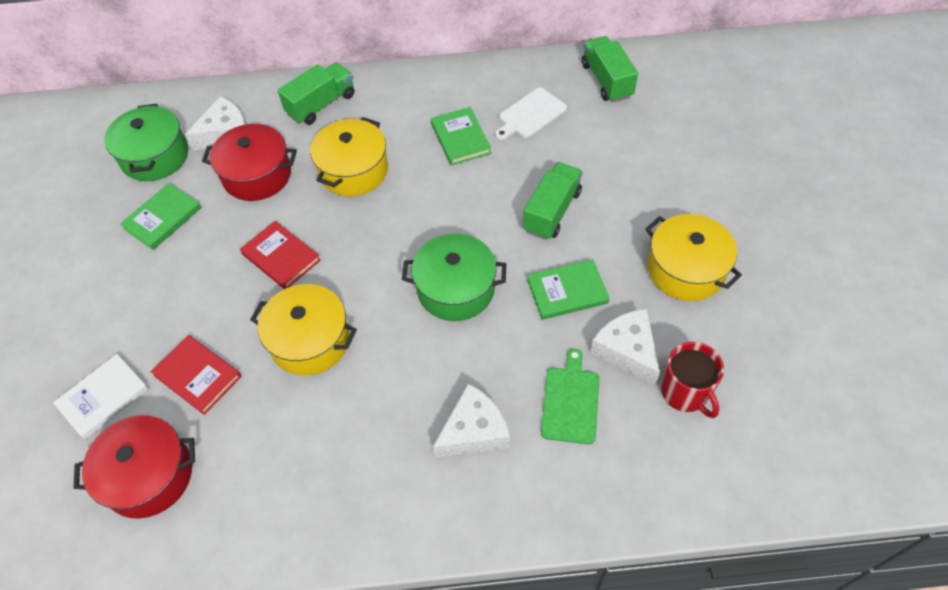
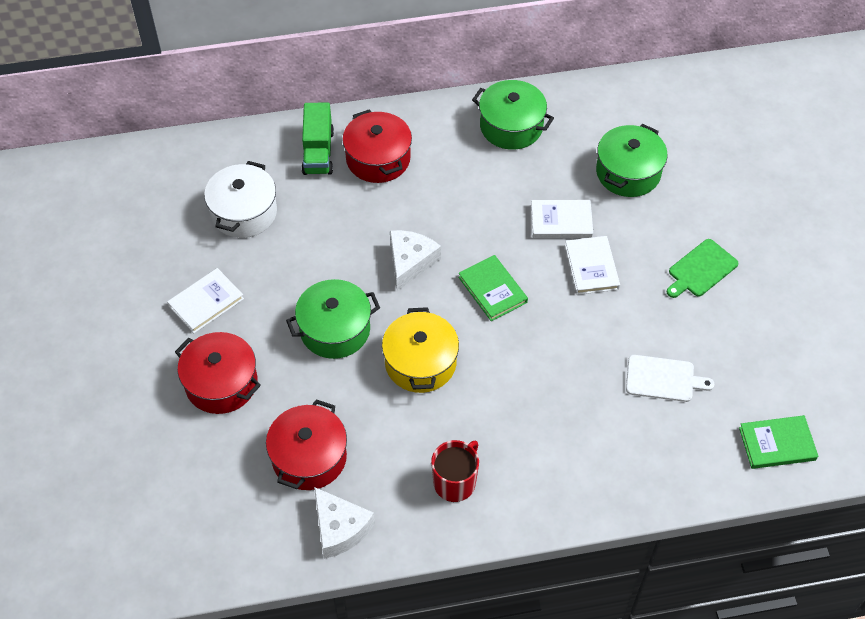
green book: [120,183,201,250] [431,107,491,165] [527,259,610,320] = 3 -> [458,255,528,321] [739,415,818,469] = 2
green pot: [104,104,188,181] [402,233,506,321] = 2 -> [286,279,380,359] [472,80,554,150] [596,124,668,197] = 3
green truck: [278,62,354,125] [523,162,583,240] [582,36,638,102] = 3 -> [302,102,334,175] = 1
red book: [151,335,242,415] [240,221,321,289] = 2 -> none = 0
red pot: [74,415,195,519] [202,124,297,201] = 2 -> [175,332,261,414] [266,399,347,490] [342,110,412,183] = 3
white book: [53,354,149,440] = 1 -> [167,268,244,333] [531,200,593,238] [565,236,620,295] = 3
white cheese: [185,96,246,150] [433,383,510,458] [590,309,660,385] = 3 -> [314,487,375,559] [390,230,441,291] = 2
white pot: none = 0 -> [204,161,277,238] = 1
yellow pot: [250,284,357,376] [310,117,388,197] [645,214,742,301] = 3 -> [382,307,459,393] = 1

